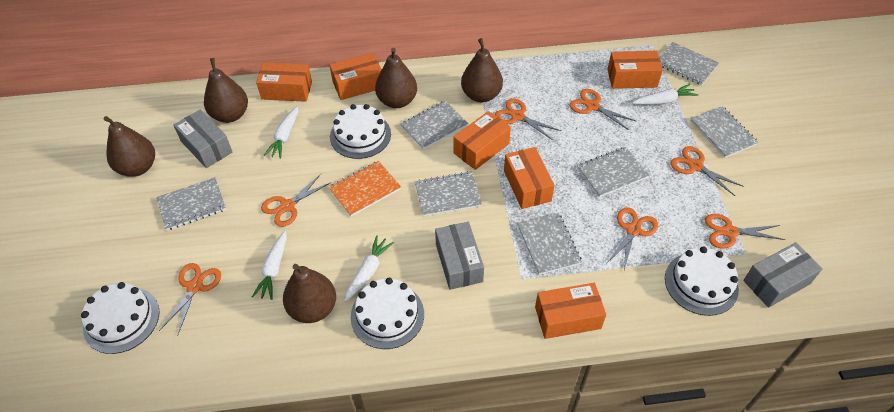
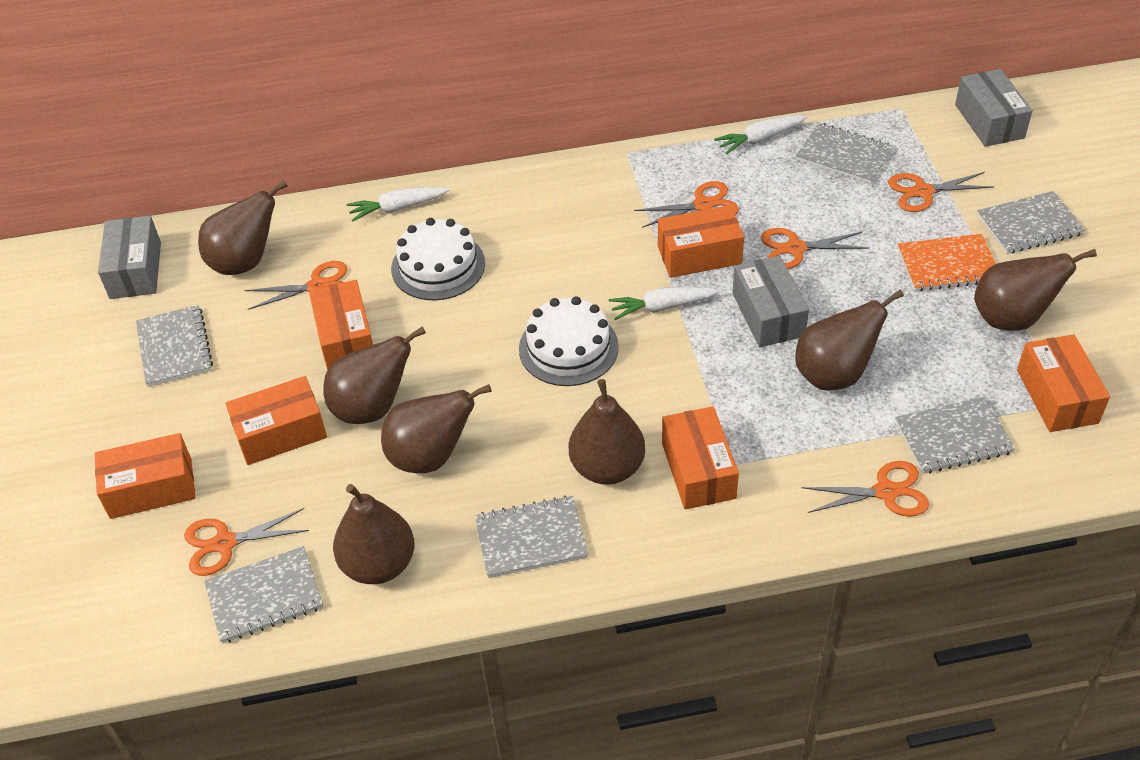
brown pear: [104,116,155,177] [204,58,248,123] [283,264,336,323] [375,48,417,108] [461,38,503,102] = 5 -> [198,180,288,275] [323,326,426,424] [333,484,414,584] [381,384,492,473] [569,379,645,485] [795,290,904,391] [974,249,1097,331] = 7
grey notebook: [157,177,226,230] [401,101,468,150] [415,171,482,216] [517,213,582,275] [577,147,650,197] [659,42,719,85] [690,106,759,158] = 7 -> [136,305,213,387] [204,546,323,644] [475,495,588,578] [796,123,894,184] [895,397,1015,474] [977,191,1085,254] = 6
orange scissors: [159,263,221,336] [261,174,332,227] [495,99,561,140] [569,89,636,130] [606,208,658,270] [671,146,744,196] [705,214,785,249] = 7 -> [184,508,309,576] [245,261,347,310] [634,181,739,228] [761,228,869,269] [801,461,929,517] [888,172,994,212] = 6
white cake: [81,282,160,354] [330,104,391,159] [351,278,424,349] [665,247,739,316] = 4 -> [391,218,485,300] [519,296,619,386] = 2
white carrot: [252,231,287,300] [264,106,298,158] [344,235,394,302] [632,84,698,105] = 4 -> [347,187,450,222] [609,287,720,320] [714,115,807,154] = 3

